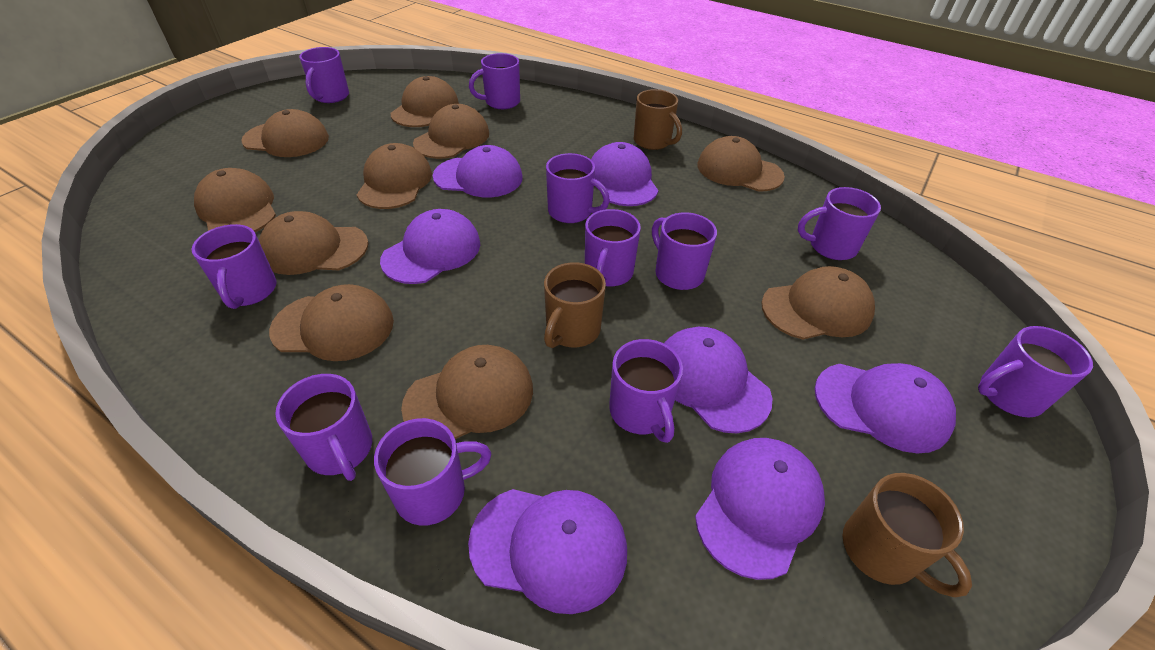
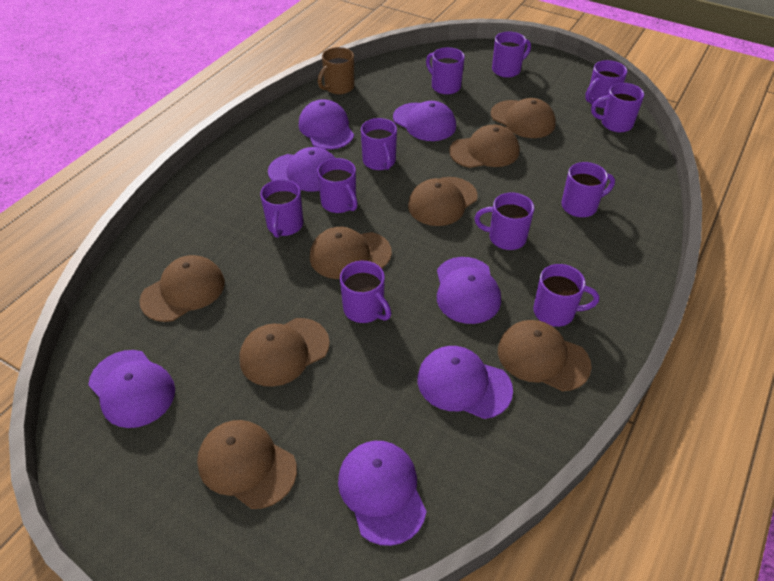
brown cap: [194,168,276,232] [241,109,329,157] [259,211,368,275] [269,284,394,361] [357,143,432,209] [391,76,459,127] [401,345,533,439] [413,104,489,159] [697,136,785,192] [761,266,875,340] = 10 -> [139,255,225,322] [197,420,297,509] [239,318,330,387] [310,227,392,279] [408,177,478,226] [449,124,519,168] [491,98,556,138] [498,320,592,391] = 8
brown mug: [544,262,606,348] [634,89,682,150] [843,473,972,597] = 3 -> [318,47,354,94] = 1

